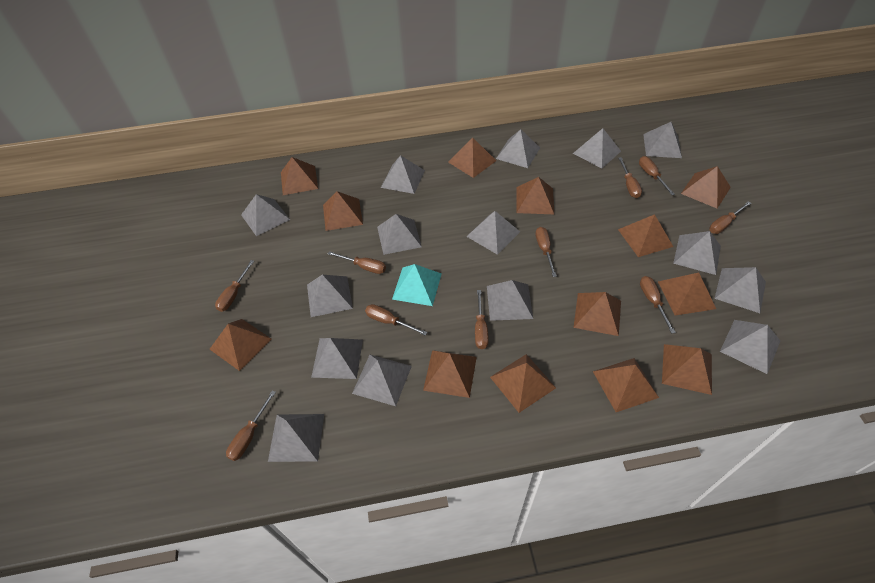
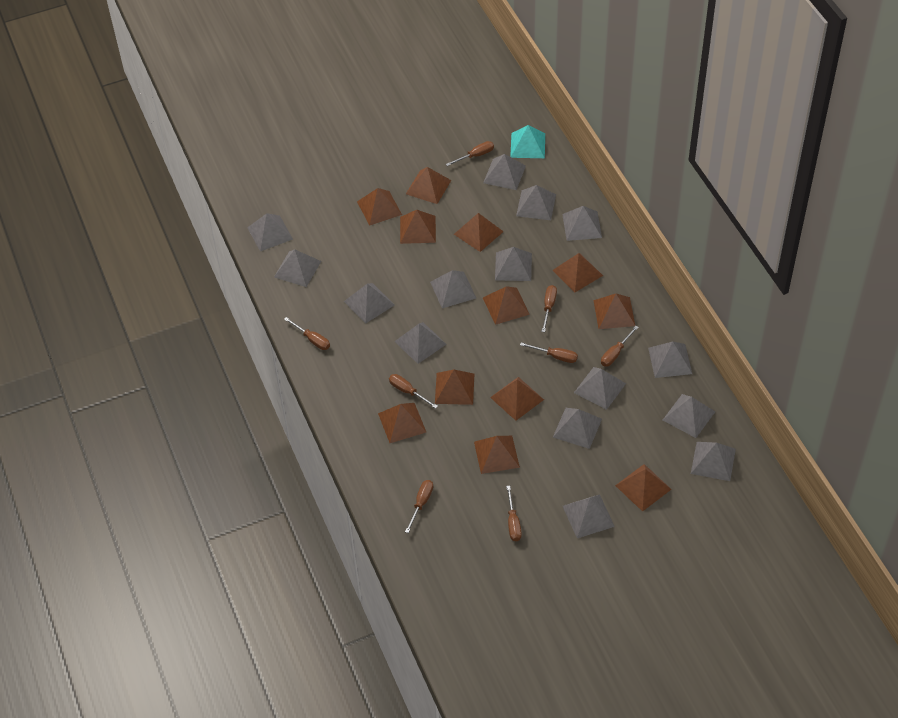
brown pyramid: [210,319,271,371] [281,157,318,195] [323,191,363,231] [423,350,477,398] [448,138,496,178] [490,354,556,413] [516,177,554,214] [573,292,621,336] [593,358,659,412] [618,214,673,257] [658,273,716,316] [662,344,712,395] [681,166,731,209] = 13 -> [357,188,402,226] [378,403,426,443] [400,210,436,244] [406,167,451,204] [435,370,474,405] [454,213,504,252] [474,436,520,474] [483,286,530,325] [490,377,544,421] [552,253,603,292] [593,294,635,329] [615,464,672,512] = 12
brown screwdriver: [215,260,254,312] [226,390,276,461] [328,251,386,274] [365,304,427,336] [475,290,489,349] [535,227,557,277] [618,157,642,198] [639,156,675,195] [640,276,676,334] [709,201,751,234] = 10 -> [284,317,330,350] [389,374,438,409] [405,480,433,533] [446,141,494,166] [506,486,522,541] [520,342,578,363] [541,285,557,332] [601,326,639,367] = 8

